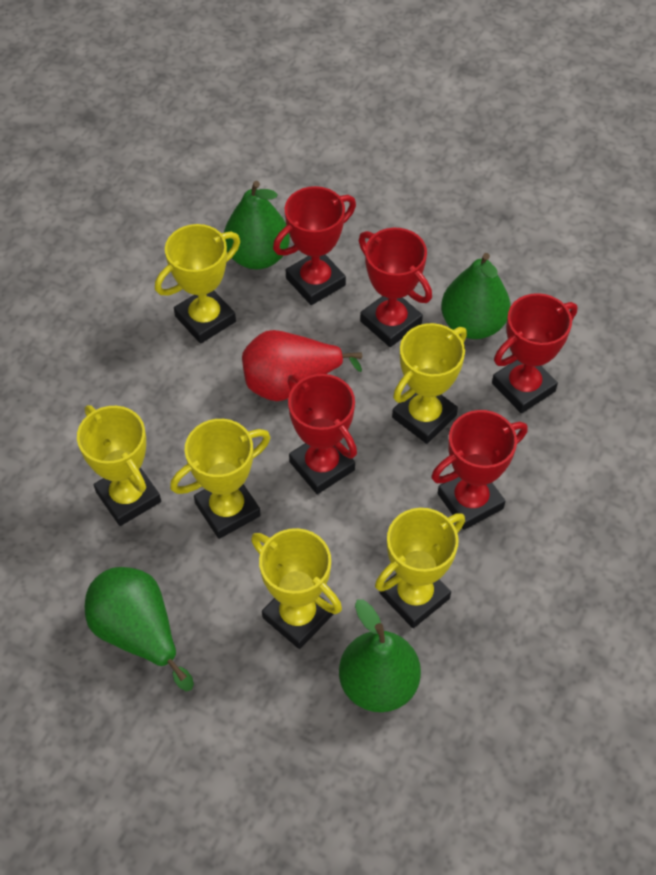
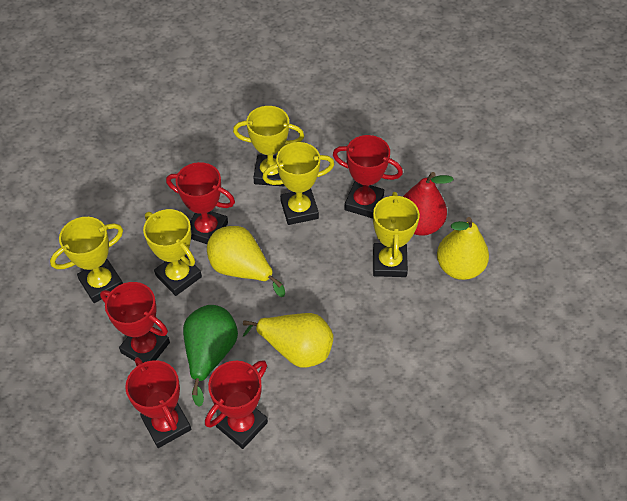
green pear: [85,567,194,691] [224,181,290,269] [339,599,421,712] [441,253,511,339] = 4 -> [183,305,238,407] = 1
yellow pear: none = 0 -> [207,226,285,297] [243,313,333,368] [437,217,489,280] = 3
yellow trophy: [77,405,161,526] [155,224,240,344] [170,419,271,539] [251,528,342,649] [375,508,465,628] [392,323,467,444] = 6 -> [50,217,123,303] [143,209,202,296] [233,106,304,186] [262,142,335,225] [373,192,420,277] = 5

